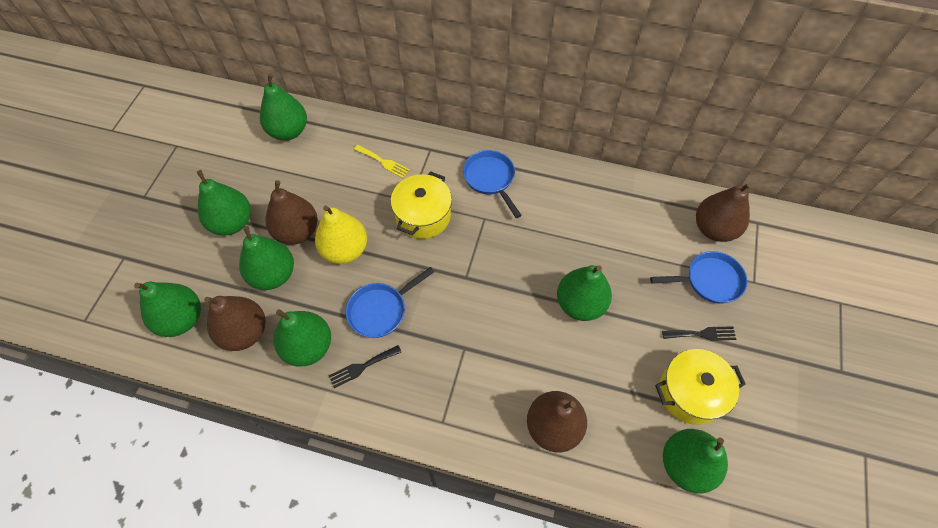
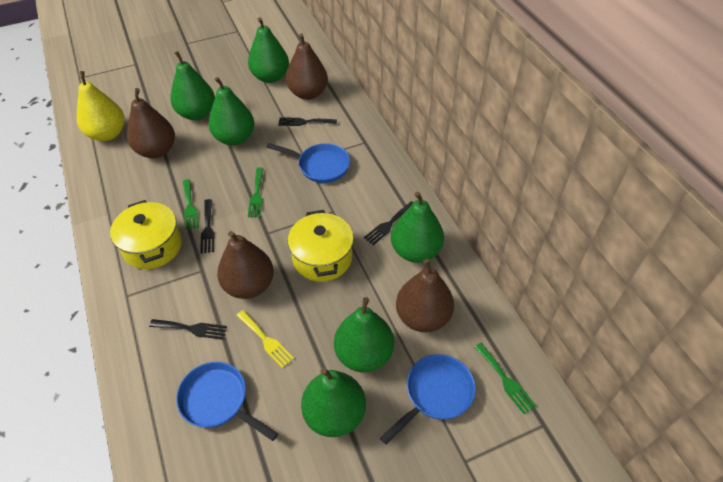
black fork: [329,345,401,388] [662,326,737,341] = 2 -> [149,319,227,340] [200,199,215,254] [278,117,337,126] [364,201,414,245] = 4
green fork: none = 0 -> [183,179,199,230] [248,168,264,217] [475,343,536,414] = 3
green pear: [134,282,201,337] [196,170,251,235] [239,226,294,290] [260,73,307,140] [274,309,331,367] [557,265,612,321] [663,429,728,494] = 7 -> [170,51,215,120] [209,77,254,146] [248,17,289,83] [301,368,366,437] [334,297,394,372] [391,192,444,263] = 6

